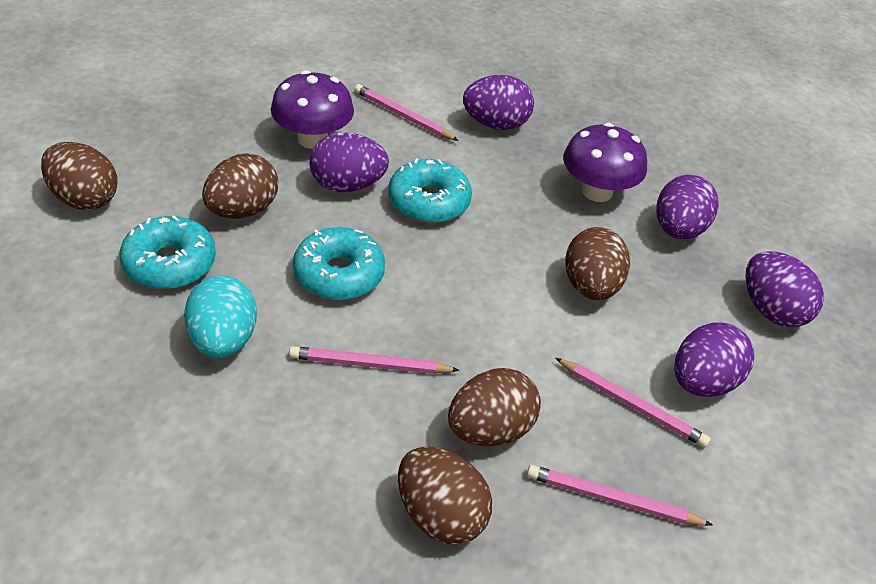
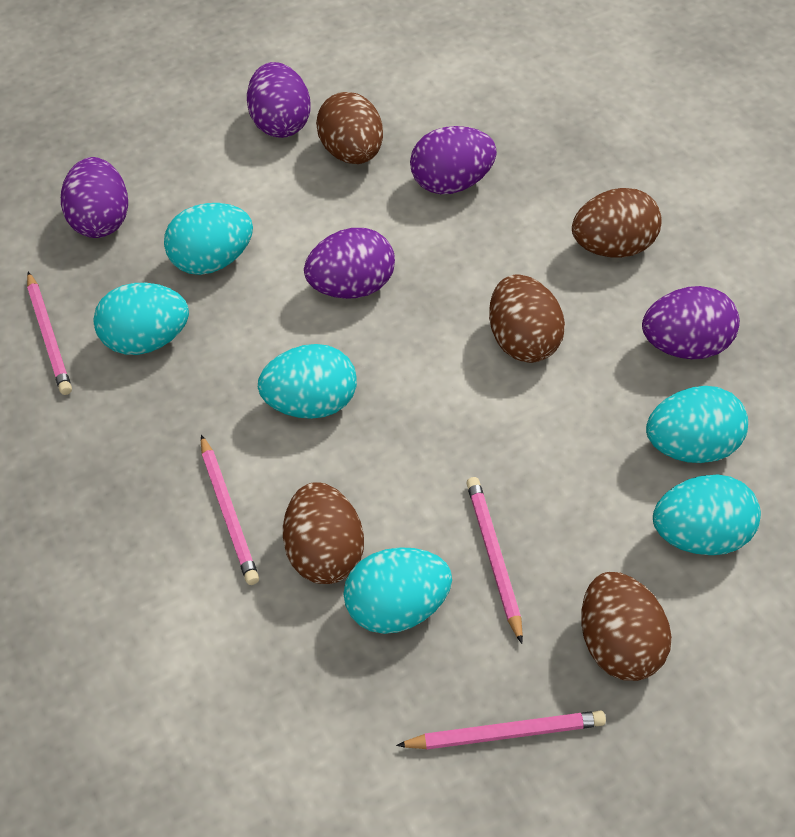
purple mushroom: [271,70,354,149] [563,123,647,202] = 2 -> none = 0
turquoise donut: [119,216,216,289] [293,227,385,300] [388,158,472,223] = 3 -> none = 0
turquoise egg: [184,275,257,358] = 1 -> [93,283,189,355] [164,203,253,275] [258,344,357,419] [343,547,452,634] [646,386,748,463] [653,474,761,555] = 6

